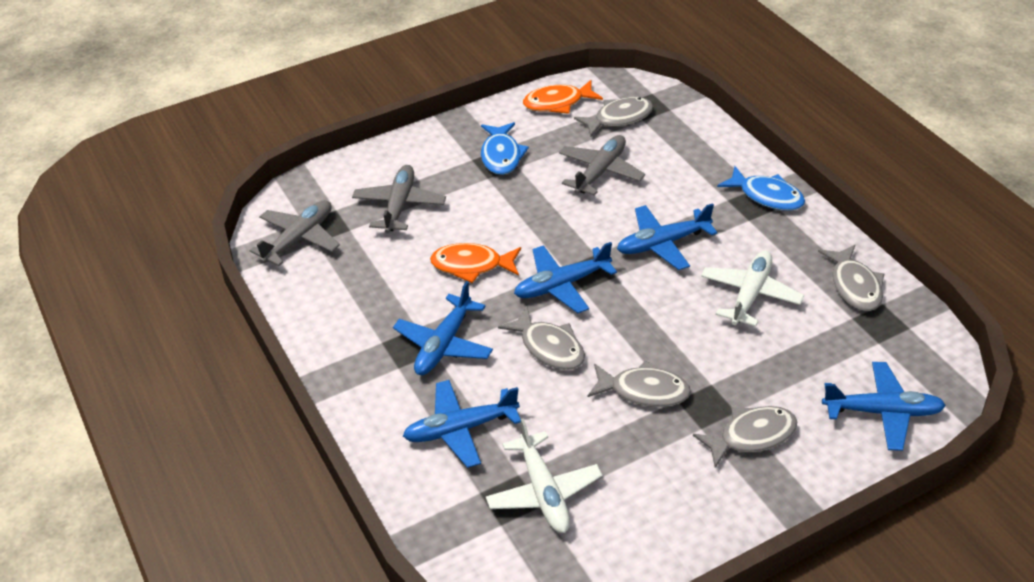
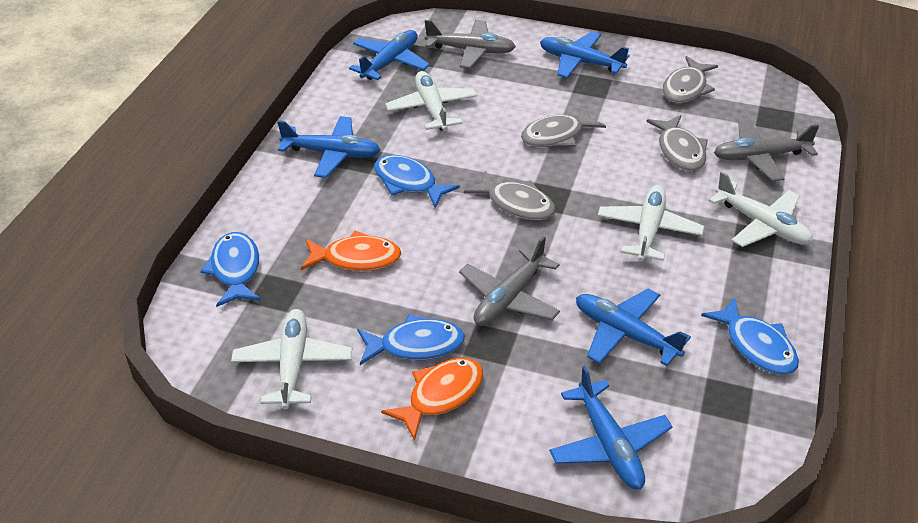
blue fish: [481,122,529,175] [717,166,805,211] = 2 -> [200,232,261,307] [357,314,465,365] [374,155,460,208] [701,297,799,375] = 4
grey fish: [498,307,585,370] [574,97,653,137] [587,360,691,407] [693,406,797,468] [818,245,884,311] = 5 -> [464,170,556,220] [521,107,606,147] [646,115,708,171] [662,56,718,103] = 4
white plane: [486,419,602,533] [701,250,804,326] = 2 -> [231,309,352,409] [385,71,477,131] [598,185,704,262] [709,171,813,247] = 4

